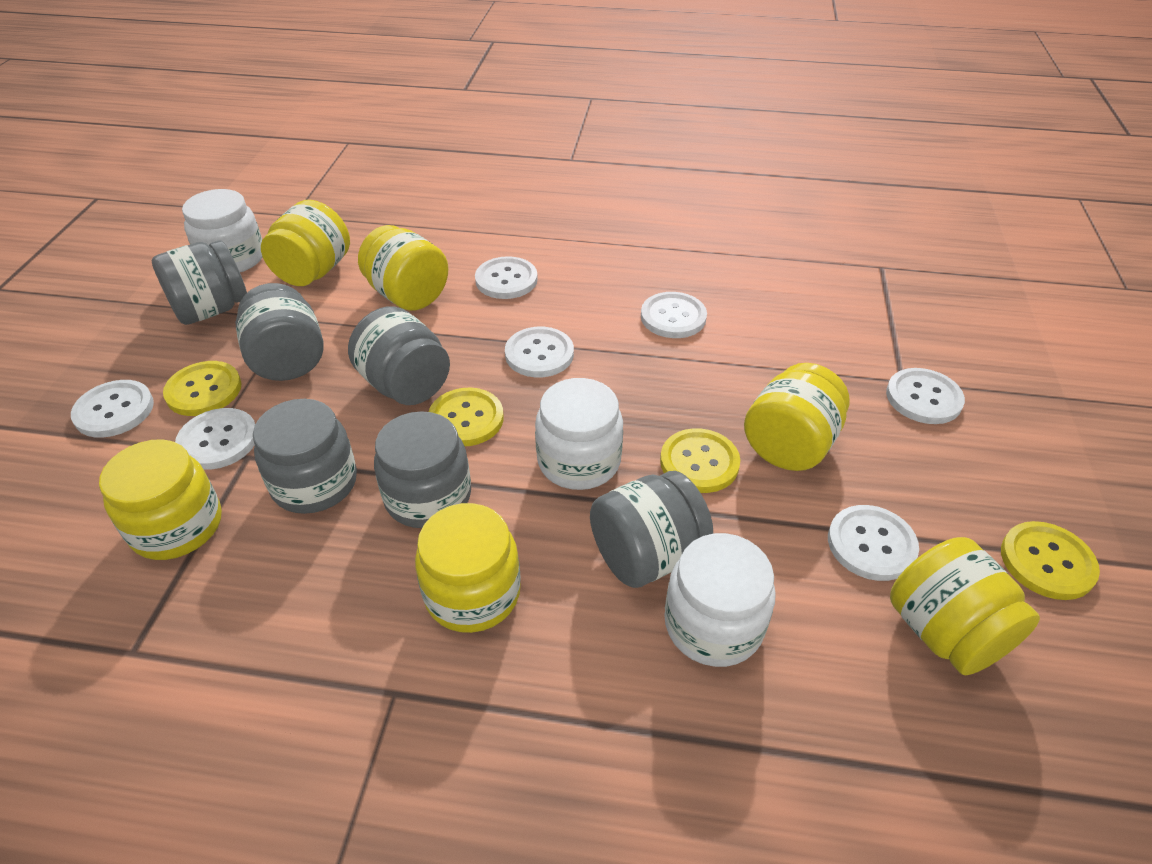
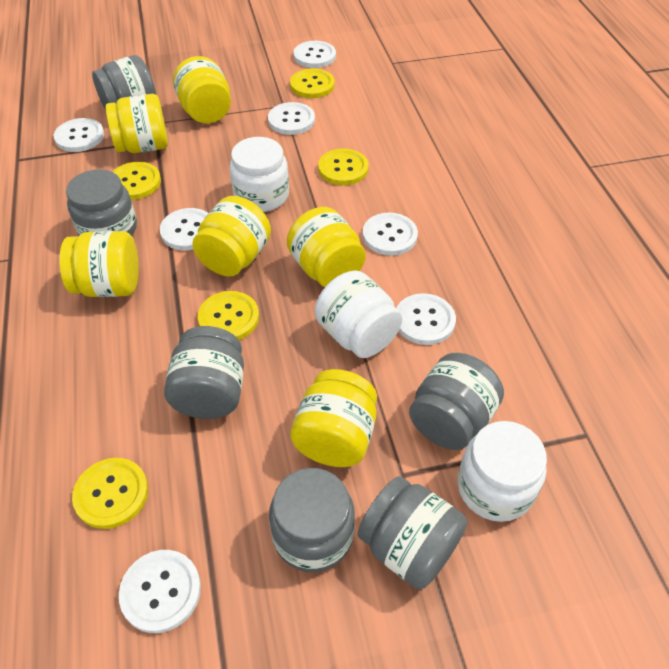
yellow button: [163,361,241,416] [428,388,504,446] [660,428,740,493] [1001,521,1100,600] = 4 -> [72,458,148,529] [112,162,161,200] [198,291,259,340] [290,68,335,98] [318,148,369,185] = 5

